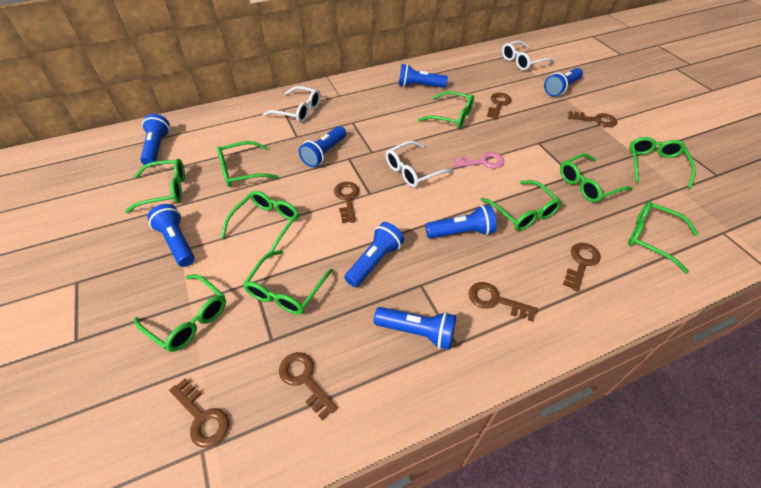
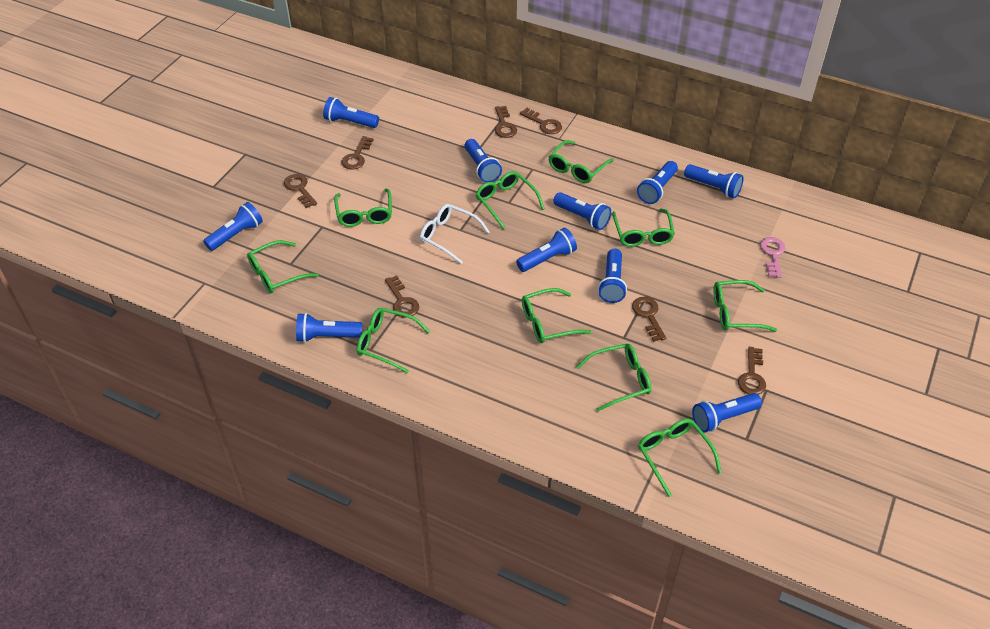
blue flashlight: [140,114,170,165] [148,204,195,267] [299,126,346,167] [344,222,404,287] [374,307,456,350] [399,64,448,88] [425,205,496,238] [544,68,583,96] = 8 -> [203,202,263,251] [296,313,362,343] [323,97,379,128] [465,139,502,183] [516,228,577,272] [553,192,611,230] [598,249,627,303] [637,161,678,204] [684,164,744,198] [692,393,762,433] = 10
white glasses: [263,86,321,123] [386,141,454,188] [502,40,555,71] = 3 -> [420,204,490,264] = 1

